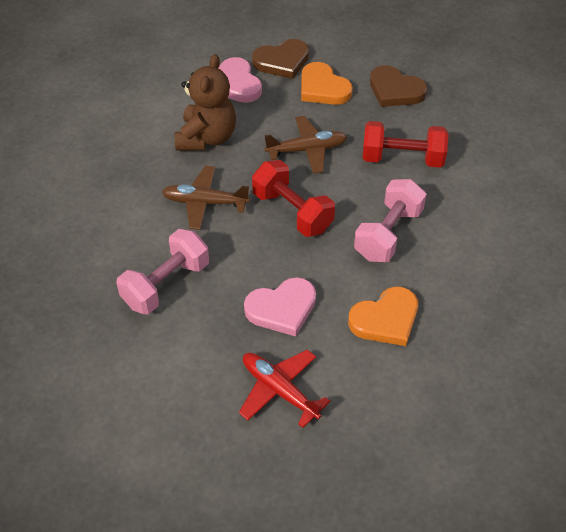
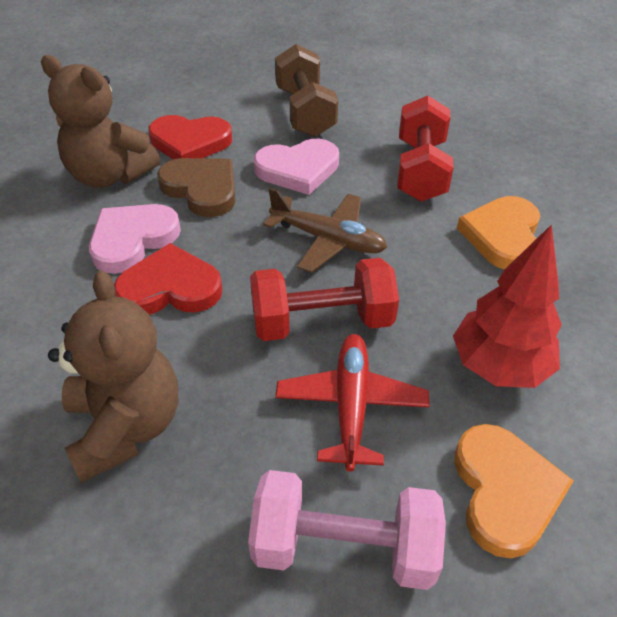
brown dumbbell: none = 0 -> [275,44,338,137] = 1
brown heart: [252,39,309,79] [370,65,427,107] = 2 -> [157,158,236,217] = 1
brown plane: [162,166,250,230] [265,116,347,173] = 2 -> [263,188,387,273] = 1
brown teddy bear: [175,54,236,151] = 1 -> [41,55,160,188] [48,271,178,483] = 2
pink dumbbell: [116,229,209,314] [354,179,427,262] = 2 -> [248,470,446,590] = 1
red heart: none = 0 -> [114,243,223,315] [148,115,232,159] = 2
red tree: none = 0 -> [453,224,562,388] = 1

